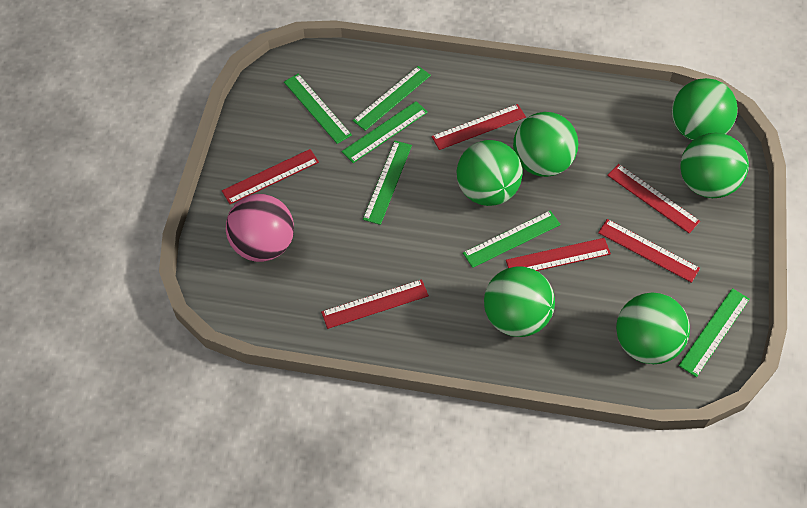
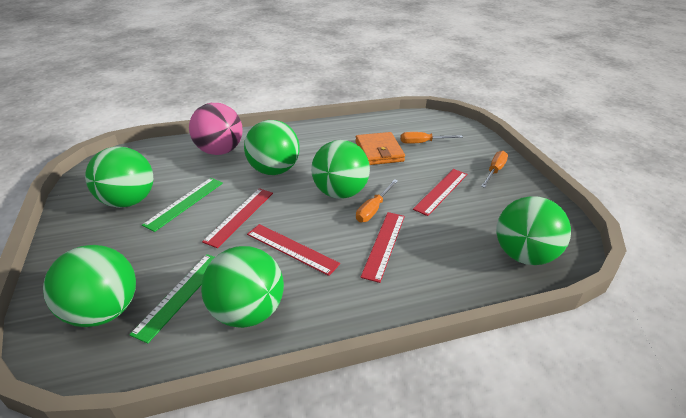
green ruler: [284,74,352,144] [342,101,428,163] [353,66,431,131] [363,141,412,225] [463,211,561,268] [679,288,750,377] = 6 -> [129,254,215,344] [142,178,223,232] = 2
orange screwdriver: none = 0 -> [356,179,398,222] [400,132,463,144] [481,151,508,188] = 3
orange wallet: none = 0 -> [355,132,405,165] = 1
red ruler: [222,149,319,204] [321,279,429,329] [431,104,526,150] [506,238,611,271] [598,219,700,283] [607,164,700,233] = 6 -> [202,188,273,248] [247,224,340,276] [360,212,405,283] [413,169,467,216] = 4

